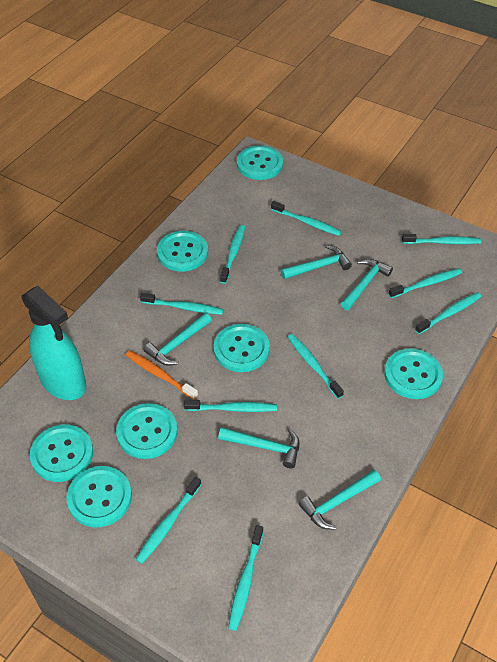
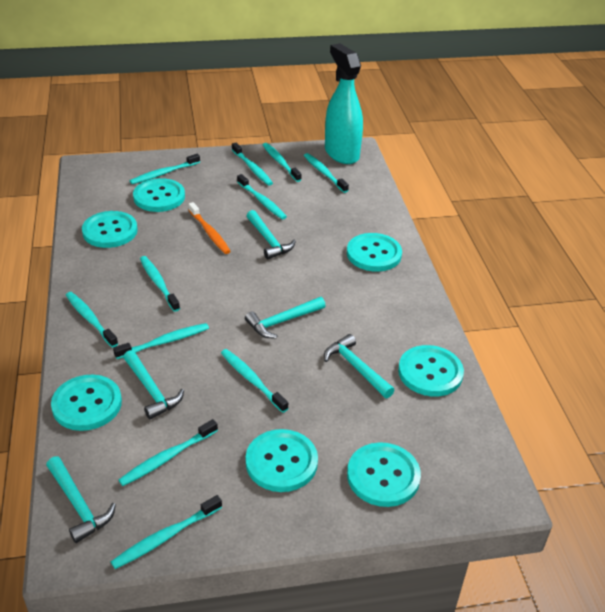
turquoise toothbrush: [136,477,202,564] [140,293,224,315] [184,400,277,412] [220,225,245,284] [228,525,264,631] [271,201,342,236] [288,334,344,399] [388,268,462,298] [402,234,481,244] [415,292,482,334] = 10 -> [66,292,118,348] [111,495,222,569] [113,323,209,359] [119,419,218,486] [130,154,200,184] [140,256,180,312] [221,349,288,413] [232,143,273,186] [237,174,287,220] [263,143,302,182] [304,153,349,193] = 11

